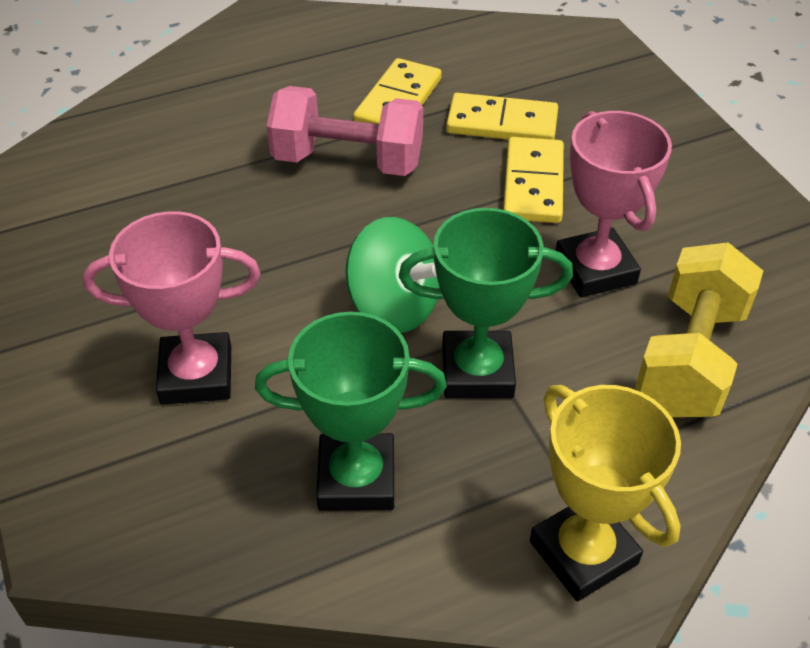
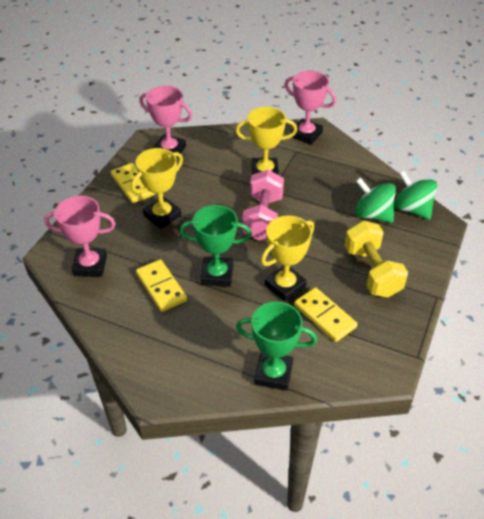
green spinning top: [345,217,440,333] = 1 -> [355,177,396,223] [394,170,437,219] = 2
pink trophy: [83,211,261,405] [556,111,672,298] = 2 -> [44,196,116,276] [139,86,192,158] [285,71,336,145] = 3
yellow trophy: [530,385,681,601] = 1 -> [131,148,183,229] [235,107,297,175] [261,216,315,302] = 3

